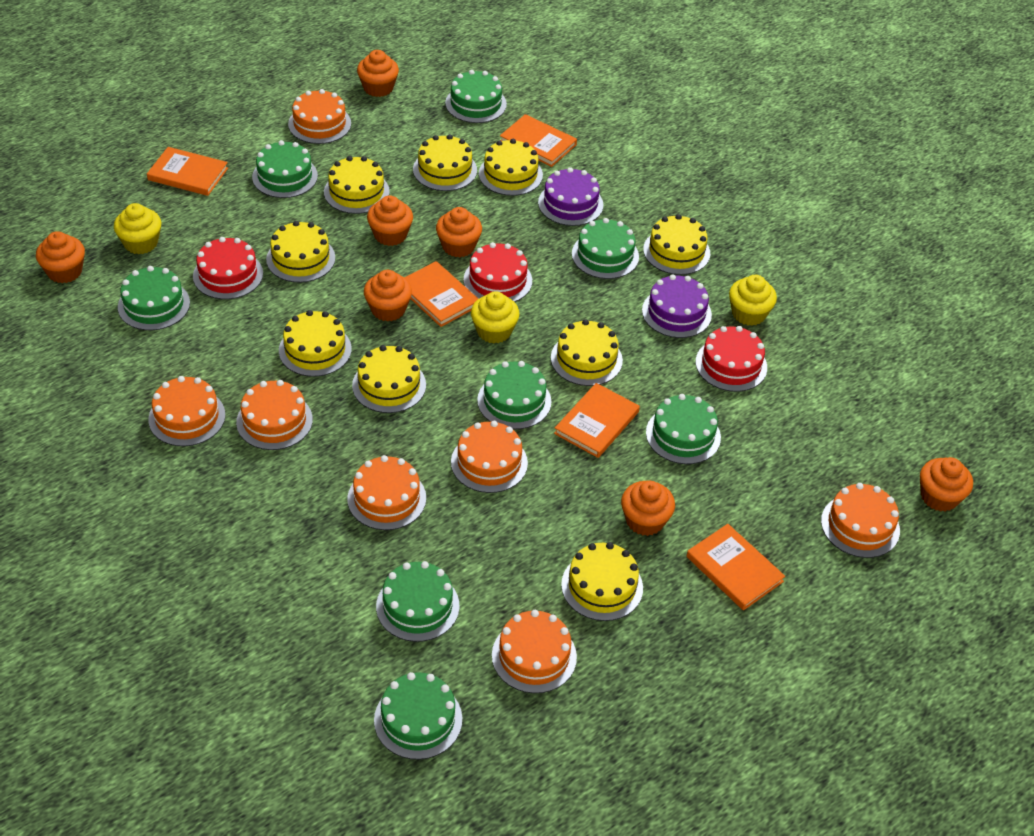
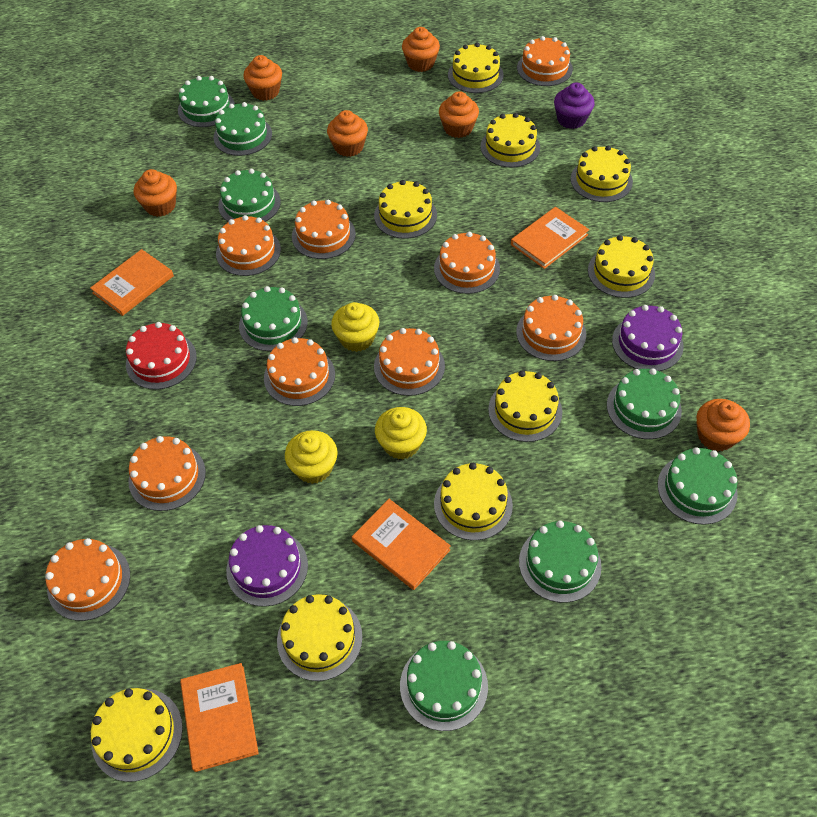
orange book: [147,147,228,196] [404,261,478,327] [500,114,577,167] [554,383,640,458] [686,524,785,610] = 5 -> [90,249,174,316] [180,663,259,772] [352,499,451,590] [511,207,589,269] = 4
orange cake: [148,376,225,446] [236,380,313,450] [288,89,351,144] [347,455,426,530] [451,421,528,493] [492,610,577,693] [821,483,900,558] = 7 -> [45,538,130,621] [129,436,206,511] [216,215,281,276] [264,337,335,406] [292,200,356,259] [374,328,445,396] [434,232,500,294] [516,295,586,361] [517,36,573,86] = 9
orange cupcake: [36,231,85,283] [357,50,399,97] [364,270,412,322] [367,195,413,246] [436,207,482,257] [621,481,675,536] [920,457,973,512] = 7 -> [134,169,177,217] [243,55,282,101] [327,110,368,157] [402,27,440,72] [439,91,479,138] [696,399,750,451] = 6
purple cupcake: none = 0 -> [554,82,594,129] = 1
red cake: [193,237,263,299] [464,242,532,302] [696,326,767,392] = 3 -> [126,322,197,389] = 1

